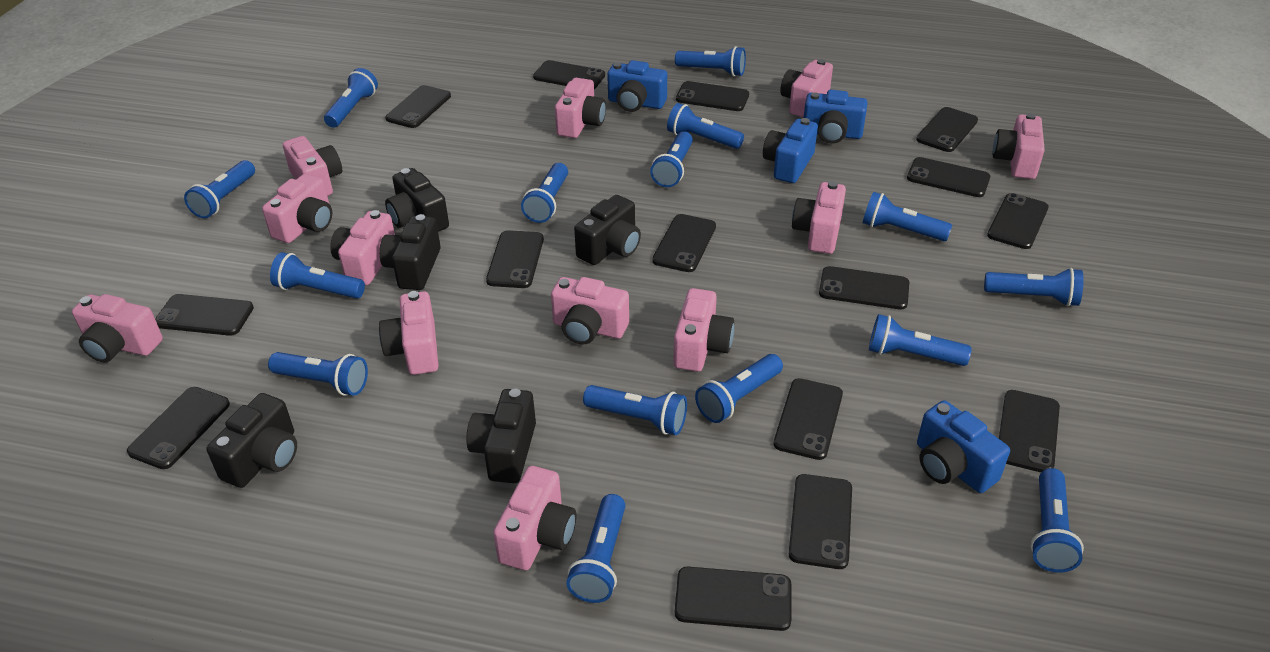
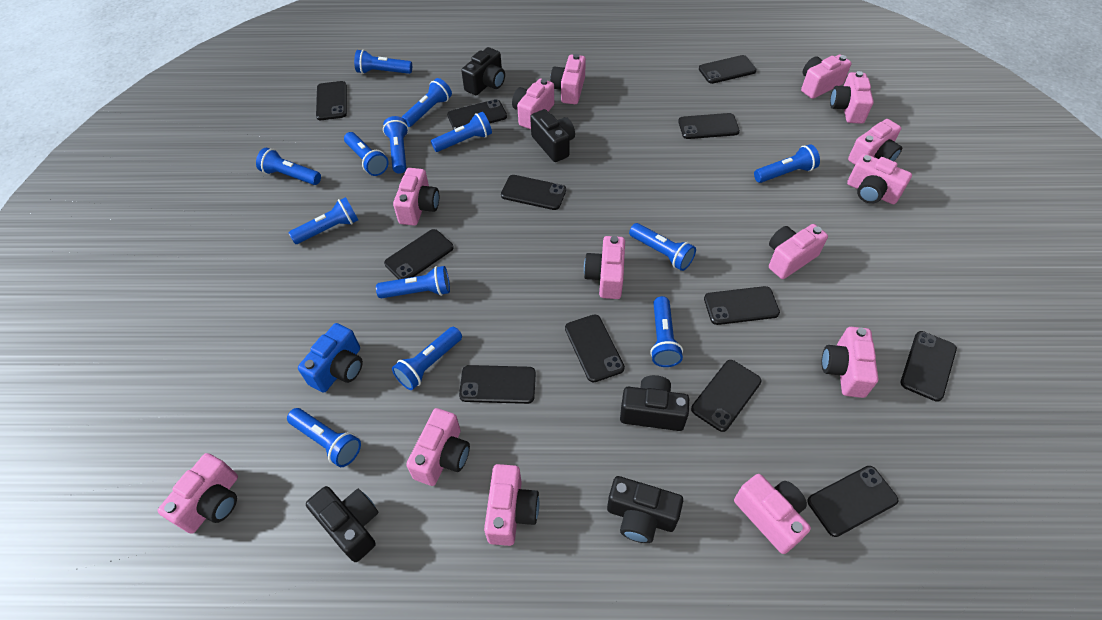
black phone: [127,387,230,469] [155,294,254,336] [385,85,451,128] [486,230,544,288] [533,60,605,89] [652,214,716,272] [675,567,792,631] [676,81,749,111] [774,378,843,460] [789,474,852,569] [819,266,909,310] [907,157,990,197] [916,107,978,152] [987,193,1049,249] [999,390,1060,472] = 15 -> [316,81,347,120] [384,229,454,279] [447,99,507,130] [459,365,536,404] [501,175,566,210] [565,315,625,383] [678,113,740,139] [691,360,762,432] [699,55,757,84] [704,286,780,325] [807,466,899,537] [900,331,957,402] = 12
blue camera: [607,60,667,112] [763,118,818,183] [804,90,867,143] [917,400,1010,493] = 4 -> [298,323,363,393] = 1
blue flashlight: [184,160,255,219] [268,352,368,396] [270,252,365,299] [324,68,378,128] [521,163,568,223] [566,494,625,603] [583,385,687,435] [650,131,693,187] [667,103,744,149] [675,46,746,77] [695,354,783,423] [863,192,952,241] [869,314,972,366] [984,268,1084,307] [1030,468,1084,573] = 15 -> [256,148,321,185] [287,408,361,467] [289,197,358,244] [344,132,389,176] [354,50,412,74] [376,266,450,298] [383,116,409,174] [392,327,462,390] [402,78,452,127] [431,112,492,152] [629,223,696,271] [650,296,683,367] [754,144,820,183] = 13
pink camera: [72,294,163,363] [262,174,332,243] [283,136,342,196] [330,210,395,285] [379,291,439,375] [493,466,576,570] [551,277,629,345] [555,78,606,138] [673,288,734,372] [780,59,833,117] [792,181,846,254] [993,113,1045,179] = 12 -> [158,453,238,534] [393,168,439,226] [406,408,470,486] [484,464,539,546] [512,79,554,129] [550,54,586,104] [584,236,625,299] [734,474,811,554] [769,224,828,279] [801,55,852,99] [821,327,878,398] [830,71,874,124] [847,154,912,204] [848,119,902,165] = 14

